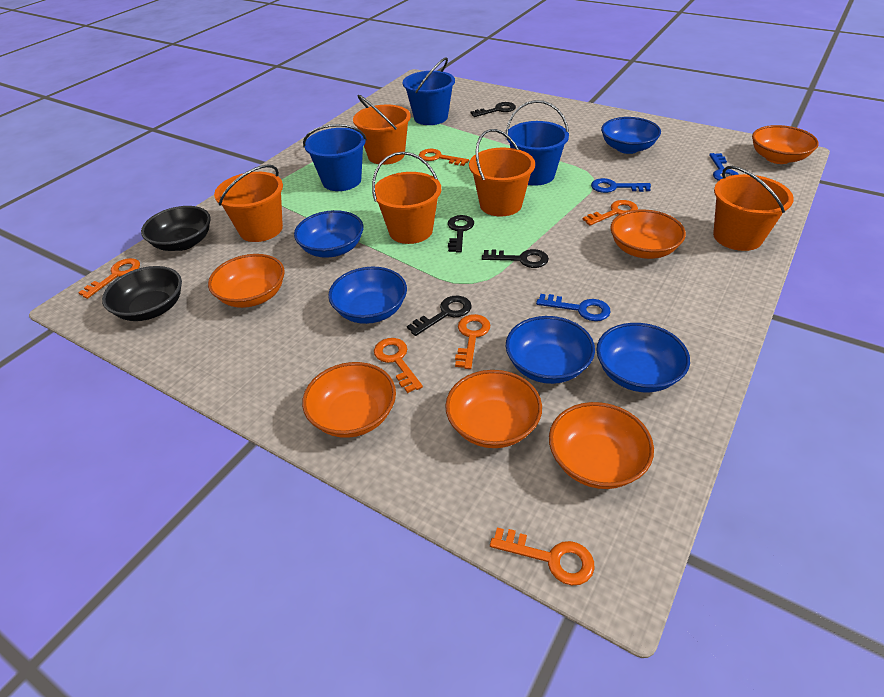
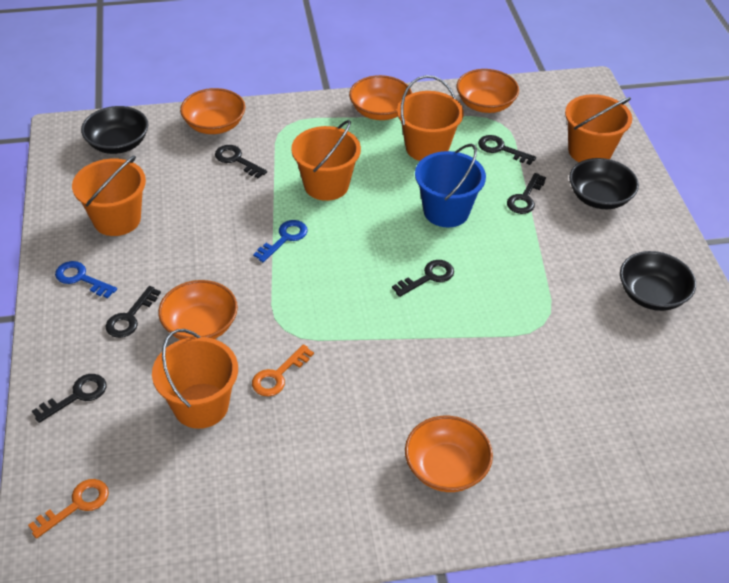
black bowl: [102,266,182,321] [141,206,211,251] = 2 -> [81,106,148,154] [569,158,639,209] [620,251,696,311] = 3
black key: [407,296,472,336] [448,215,474,253] [471,102,516,117] [482,249,549,268] = 4 -> [32,374,107,423] [105,286,161,338] [215,145,267,178] [392,260,454,297] [478,135,536,165] [507,173,546,214] = 6
blue bowl: [294,210,363,258] [328,267,407,324] [506,316,595,384] [596,323,690,392] [601,117,661,154] = 5 -> none = 0
blue bucket: [303,124,367,191] [403,58,455,125] [506,100,569,186] = 3 -> [415,144,486,228] = 1
blue key: [536,294,611,321] [591,178,651,193] [709,153,739,181] = 3 -> [55,261,117,298] [253,220,308,262] = 2
orange bowl: [208,254,285,308] [302,362,396,438] [445,370,542,448] [549,402,654,489] [610,210,686,259] [752,125,819,164] = 6 -> [158,280,238,340] [180,88,245,134] [349,75,412,120] [405,416,493,492] [457,69,519,113] = 5
orange key: [78,258,140,299] [374,338,423,393] [419,149,469,166] [455,314,490,369] [490,528,595,585] [582,200,638,226] = 6 -> [28,479,109,539] [252,344,314,396] = 2

